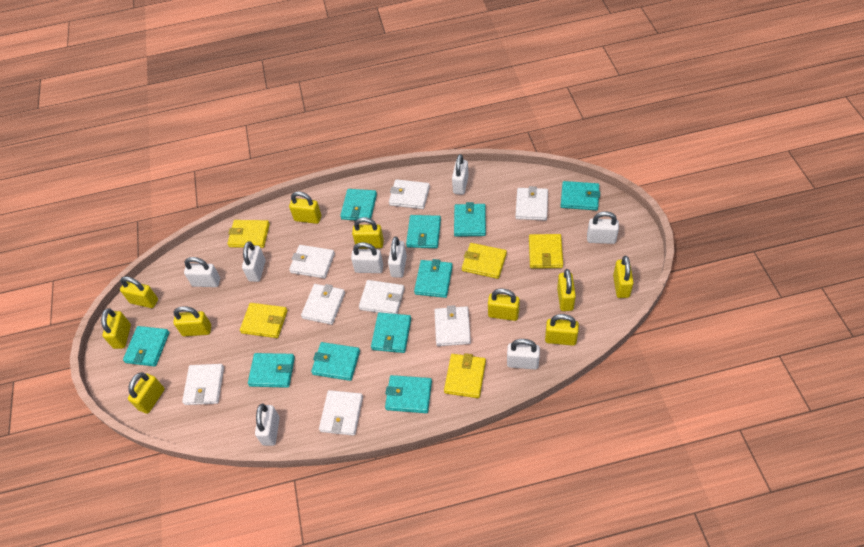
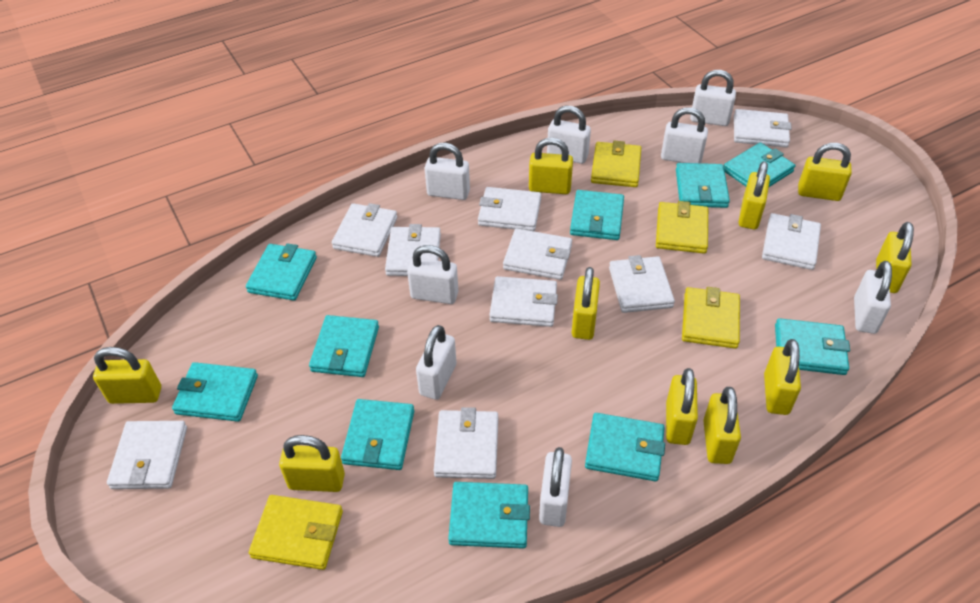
white wallet: [182,364,224,405] [289,245,335,279] [301,284,345,325] [319,390,363,436] [359,280,405,314] [389,179,430,209] [435,305,471,346] [515,186,548,220] = 8 -> [107,421,187,489] [332,203,397,257] [385,224,441,276] [434,407,498,479] [478,187,541,231] [489,276,558,327] [503,229,572,280] [609,255,675,313] [734,109,792,147] [762,213,821,270] = 10
yellow wallet: [227,220,270,248] [240,303,287,338] [444,353,486,398] [462,243,507,279] [529,234,563,269] = 5 -> [249,495,343,570] [591,141,641,187] [656,201,708,254] [682,287,740,349] = 4

